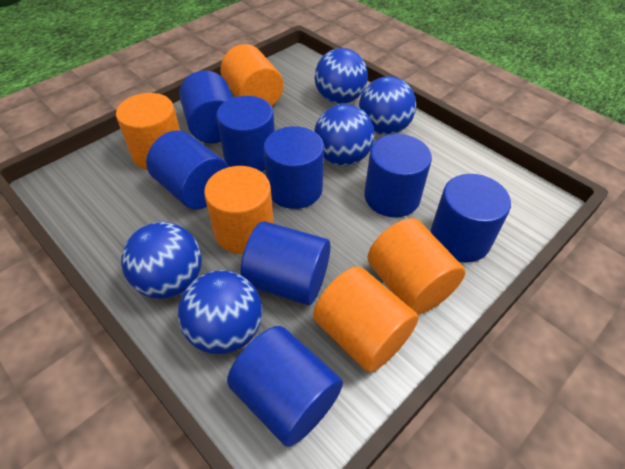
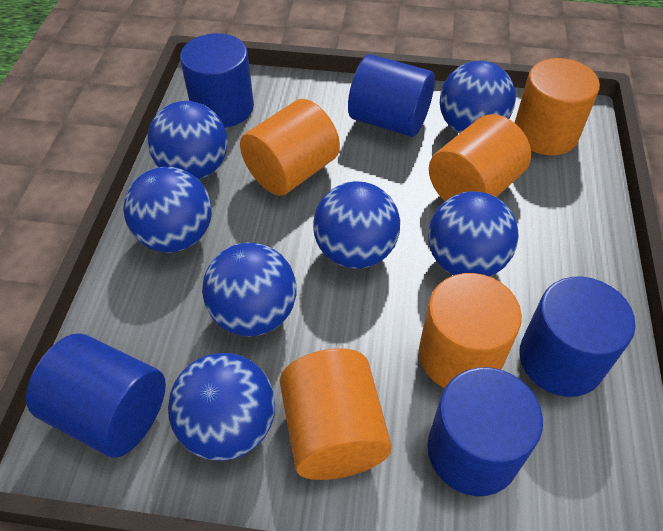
blue ball: [121,222,202,299] [178,270,262,354] [314,104,375,166] [315,48,368,104] [359,76,416,135] = 5 -> [123,167,212,253] [147,101,228,180] [168,353,275,461] [202,243,297,336] [313,181,400,269] [428,191,519,277] [440,61,516,134] = 7
blue cylinder: [146,130,228,209] [179,71,233,143] [216,96,275,171] [227,326,343,447] [241,221,330,305] [264,126,324,209] [364,134,432,217] [430,174,511,263] = 8 -> [26,333,166,458] [180,33,254,127] [348,54,435,137] [427,367,543,496] [519,277,636,397] = 5

